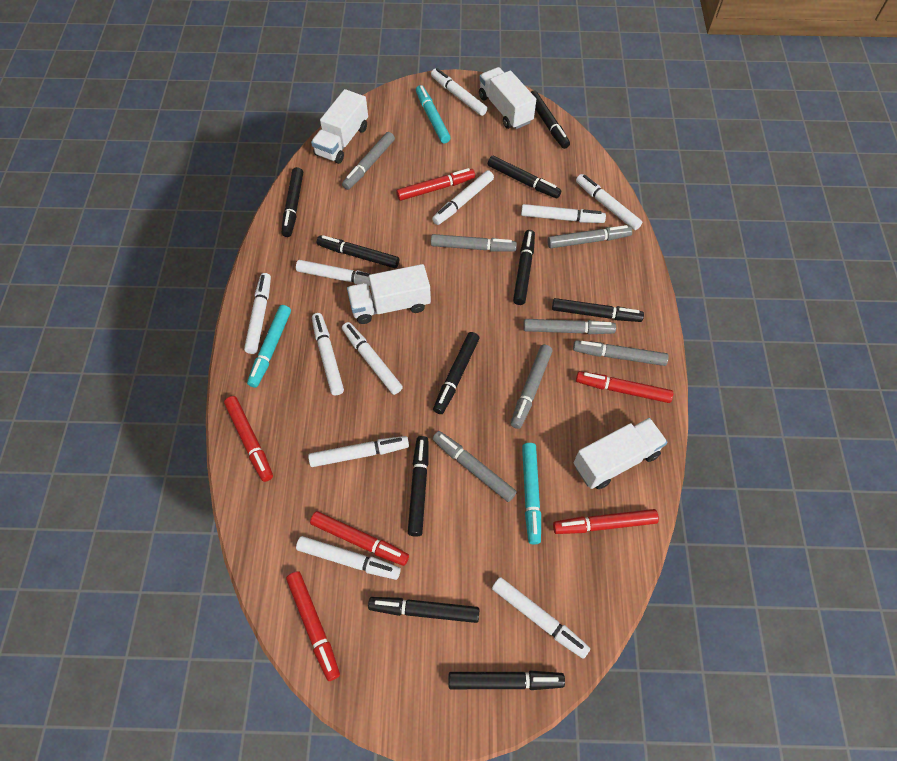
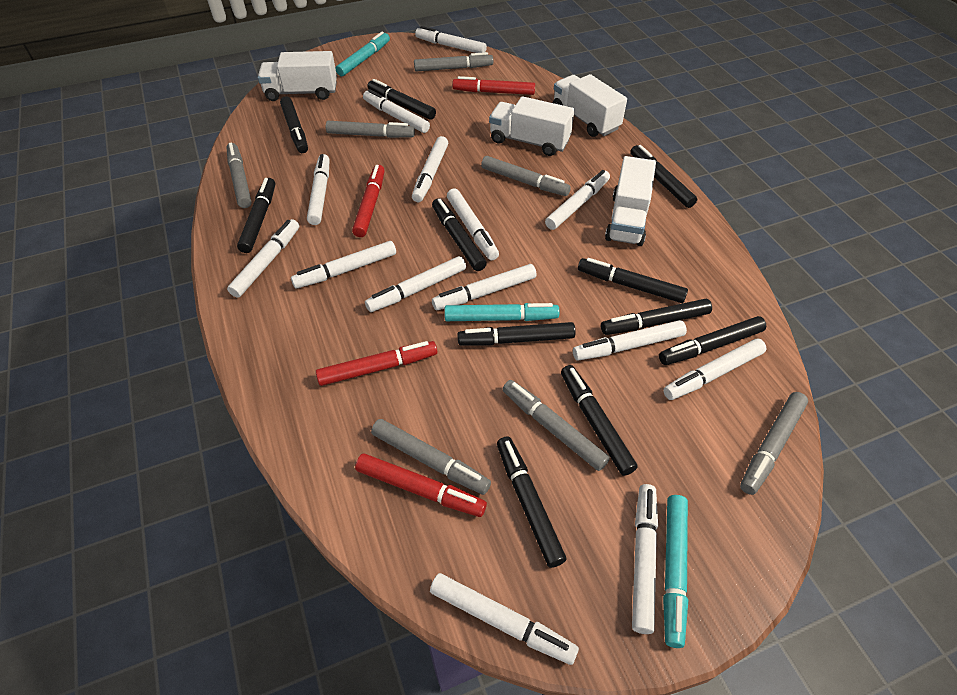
black marker: [282,167,303,237] [317,235,399,268] [368,597,480,623] [408,436,428,537] [433,332,480,414] [449,670,565,690] [488,156,561,198] [513,230,535,305] [531,90,570,149] [552,298,644,322] = 10 -> [237,178,275,253] [280,96,308,153] [368,79,436,120] [432,198,487,271] [457,322,576,345] [497,437,566,568] [561,365,638,476] [578,258,688,303] [601,299,712,335] [631,145,697,208] [659,316,766,365] = 11
red marker: [224,396,273,482] [286,571,340,681] [310,511,409,566] [396,168,475,201] [553,509,659,534] [576,371,673,403] = 6 -> [316,341,437,386] [352,165,385,237] [355,454,487,517] [452,76,535,95] = 4
white marker: [244,273,271,354] [296,260,370,286] [296,536,401,580] [308,436,409,467] [312,313,344,395] [342,322,403,395] [431,68,487,116] [432,170,494,225] [492,577,590,659] [521,204,606,223] [576,174,642,230] = 11 -> [227,219,299,298] [291,241,396,289] [307,154,330,225] [363,89,430,133] [365,256,466,312] [412,136,448,202] [415,26,487,53] [430,573,579,665] [432,264,537,310] [447,188,499,260] [545,170,610,230] [573,320,687,361] [632,484,658,634] [663,338,766,400] = 14

